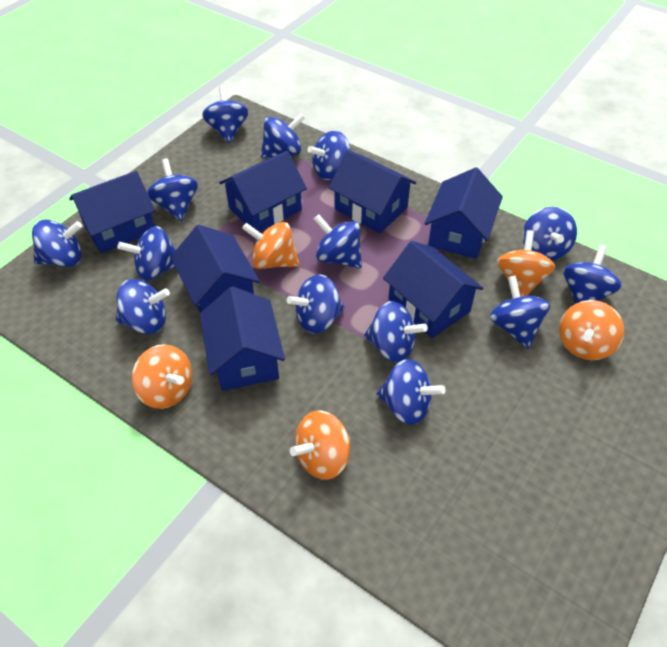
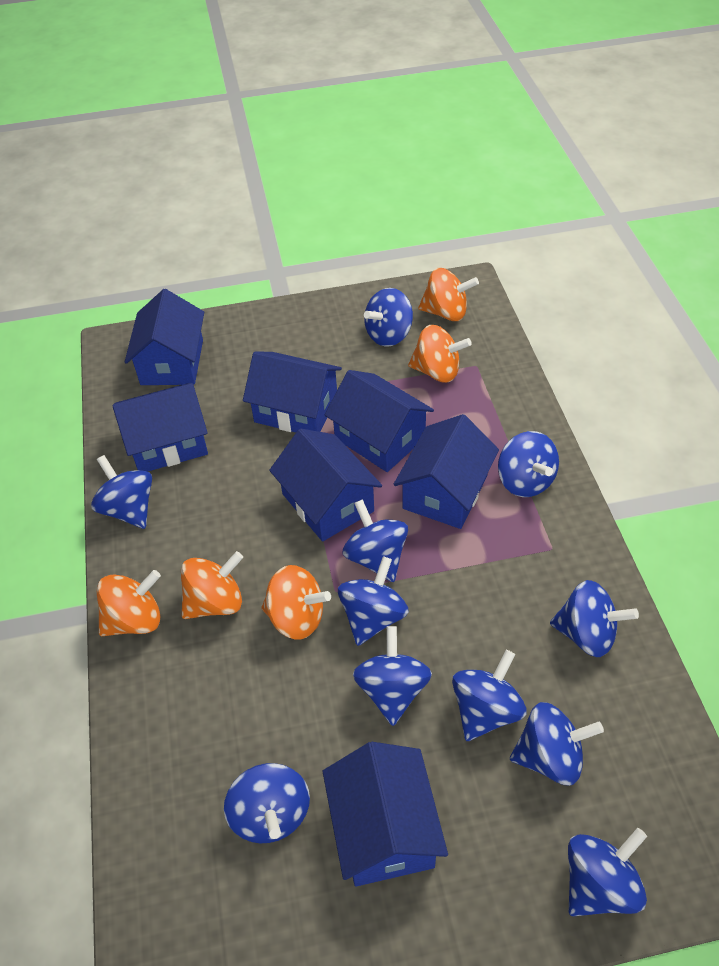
blue spinning top: [32,219,82,267] [116,279,170,334] [118,226,176,281] [147,158,198,221] [202,85,249,143] [261,113,305,158] [287,274,345,333] [308,131,350,180] [314,214,362,268] [364,301,428,362] [376,359,446,425] [490,275,550,349] [522,207,577,261] [563,245,621,304] = 14 -> [91,455,152,529] [224,763,310,843] [338,556,409,646] [343,499,408,582] [353,626,432,726] [364,288,413,347] [452,650,527,741] [498,431,559,497] [510,702,604,785] [550,580,639,657] [568,828,647,916] = 11

